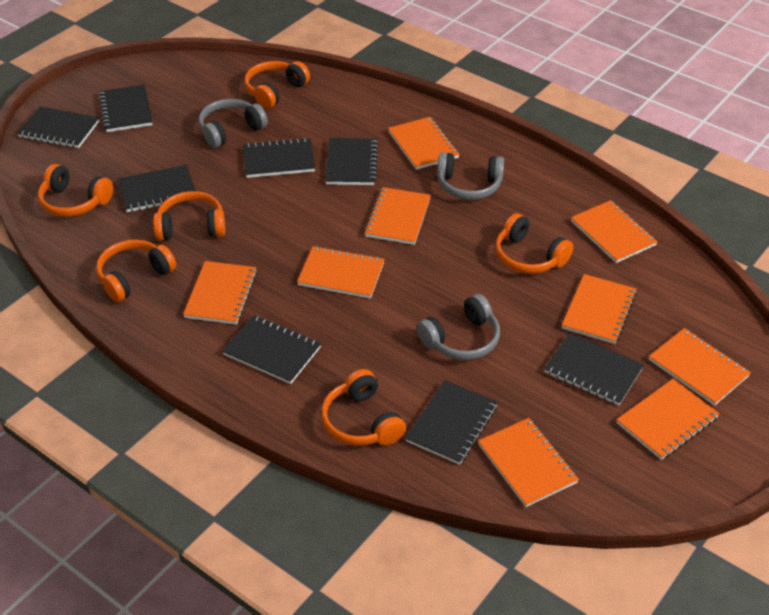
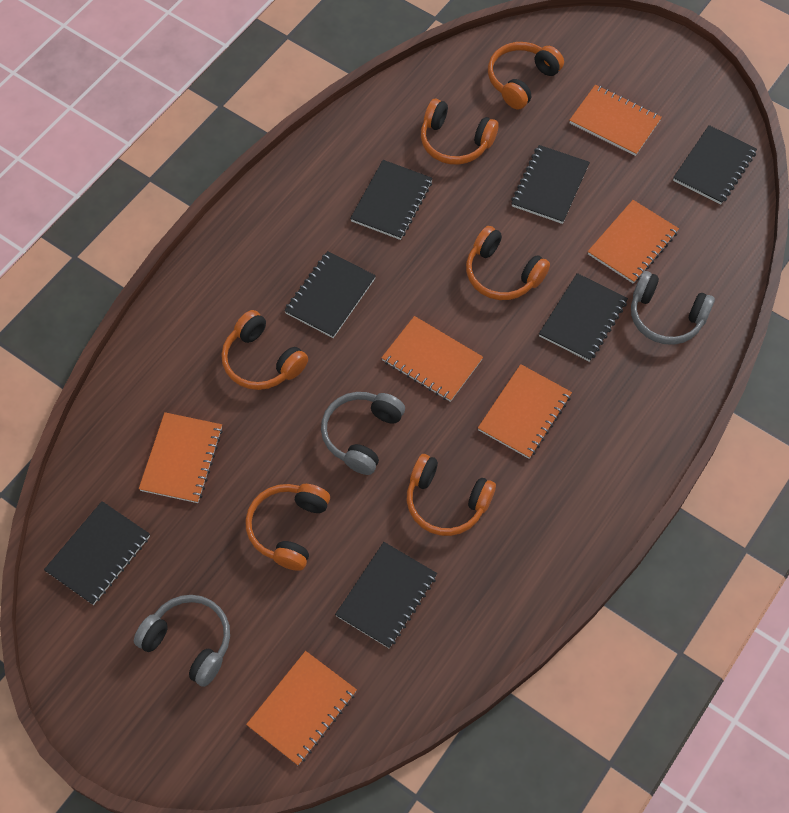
black notebook: [17,106,99,148] [98,84,153,132] [118,165,195,212] [222,315,321,384] [243,138,315,178] [325,138,378,185] [406,380,498,465] [544,333,644,405] = 8 -> [44,501,150,605] [284,251,376,338] [335,542,437,648] [350,160,433,240] [511,145,590,224] [539,273,628,362] [673,125,757,205] = 7
orange notebook: [183,261,257,325] [297,246,385,299] [364,187,431,245] [388,117,460,170] [478,418,579,507] [562,274,637,344] [571,200,658,263] [617,378,720,460] [649,328,751,406] = 9 -> [139,412,223,503] [246,651,357,766] [381,316,483,402] [478,364,572,459] [569,85,662,156] [588,200,679,284] = 6

